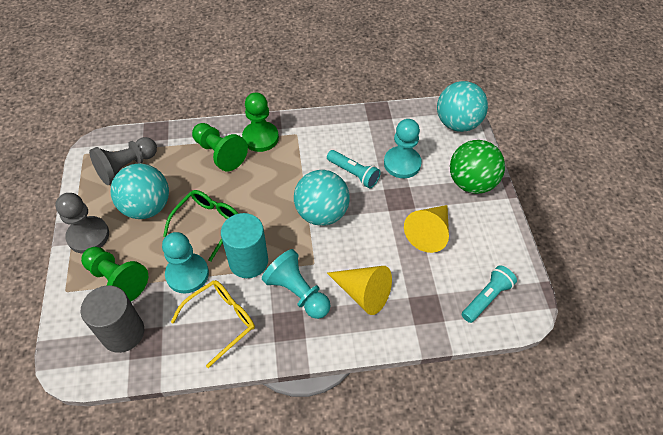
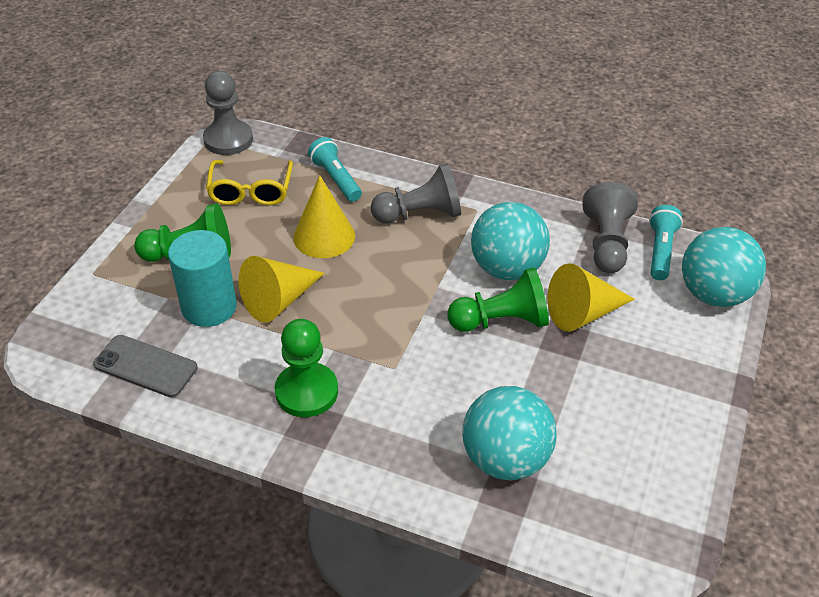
green ball: [450,140,505,194] = 1 -> none = 0
green glasses: [163,190,239,261] = 1 -> none = 0
grey cylinder: [81,285,144,353] = 1 -> none = 0
grey pawn: [55,193,109,254] [89,137,157,185] = 2 -> [203,71,253,155] [371,163,461,223] [583,182,638,273] = 3
grey phone: none = 0 -> [93,335,198,397] = 1
turquoise pawn: [162,232,209,294] [262,249,331,319] [384,119,422,178] = 3 -> none = 0
yellow cone: [327,266,392,315] [404,205,449,253] = 2 -> [239,256,325,323] [293,175,355,258] [547,263,635,332] = 3

